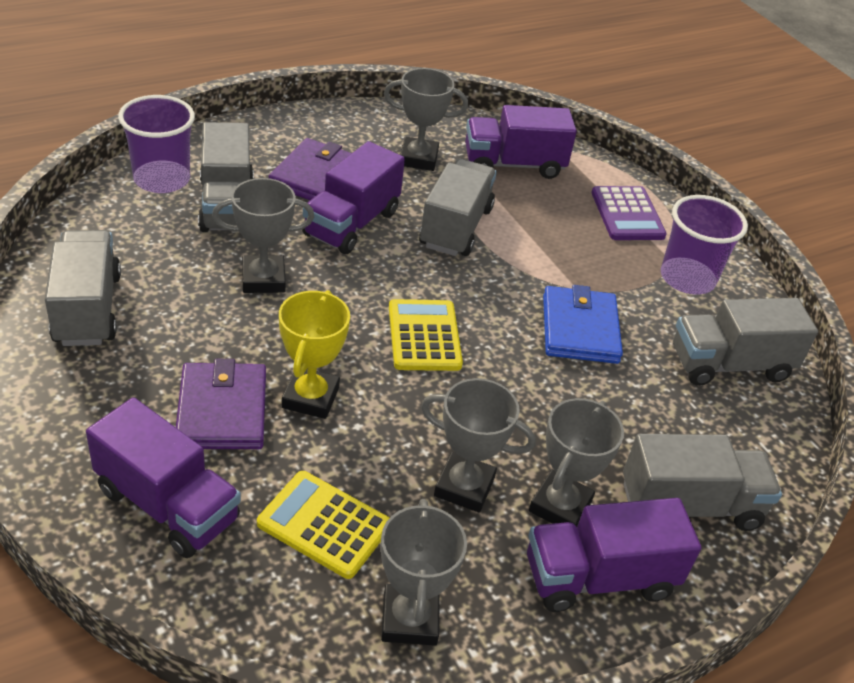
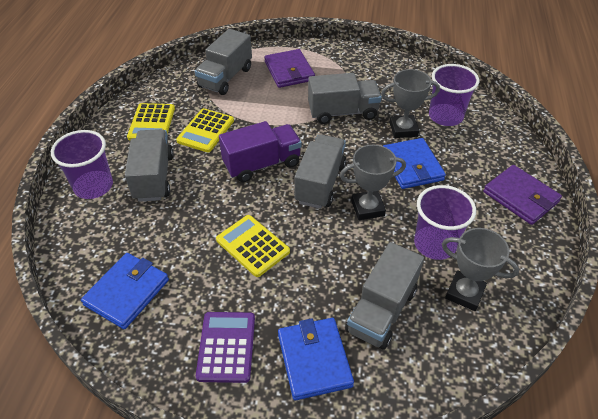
blue wallet: [543,285,623,364] = 1 -> [81,253,169,329] [278,318,354,400] [383,138,446,189] = 3
grey trophy: [212,178,314,293] [381,499,467,646] [384,68,468,171] [421,378,536,513] [529,398,624,527] = 5 -> [340,145,406,220] [381,69,440,138] [442,228,519,311] = 3
purple cup: [118,95,195,193] [661,195,748,295] = 2 -> [51,130,113,199] [414,185,476,260] [429,64,479,126] = 3
purple truck: [86,397,241,558] [302,141,405,254] [465,105,577,179] [527,498,701,612] = 4 -> [219,121,302,182] = 1
yellow calculator: [257,471,390,579] [389,299,463,371] = 2 -> [127,103,175,141] [176,108,234,152] [216,215,290,277] = 3
yellow trophy: [279,290,350,419] = 1 -> none = 0

